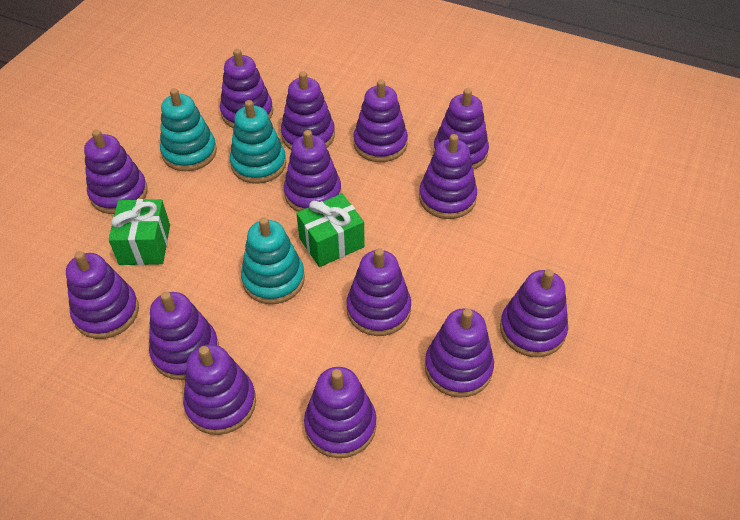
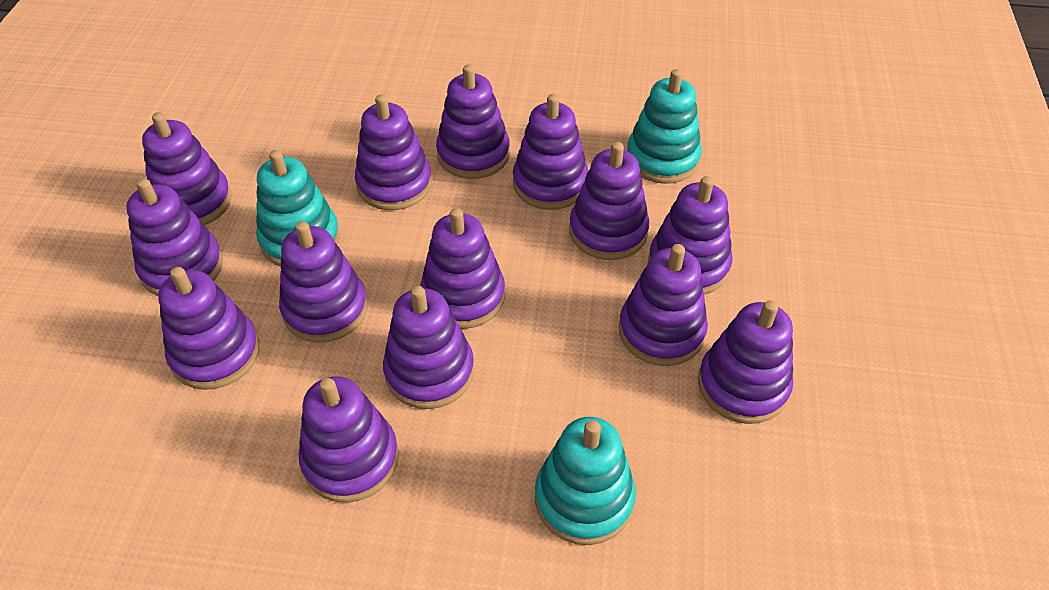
green gift: [108,199,170,265] [296,194,365,267] = 2 -> none = 0

